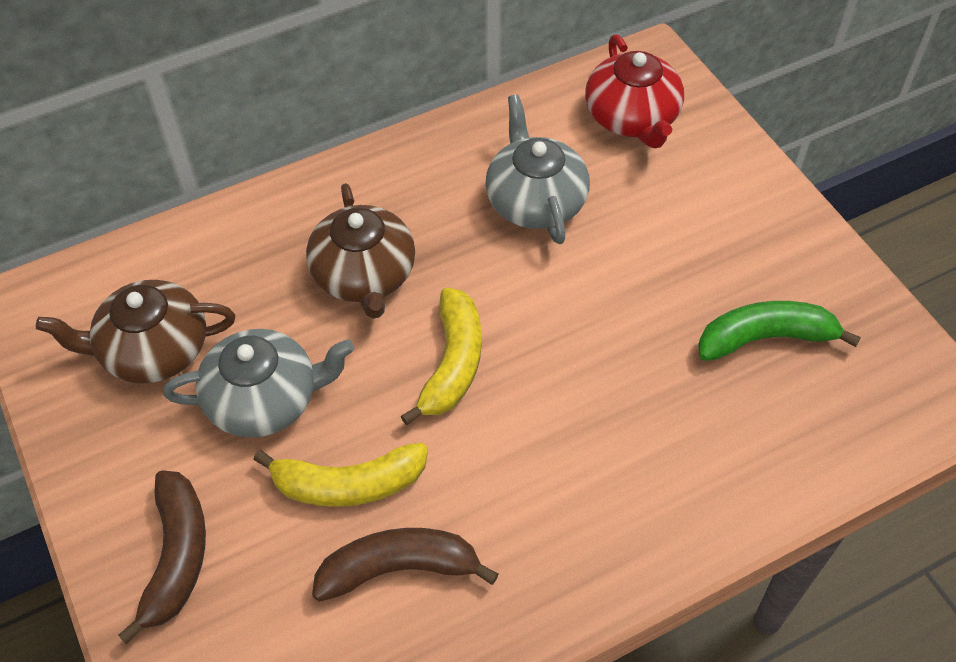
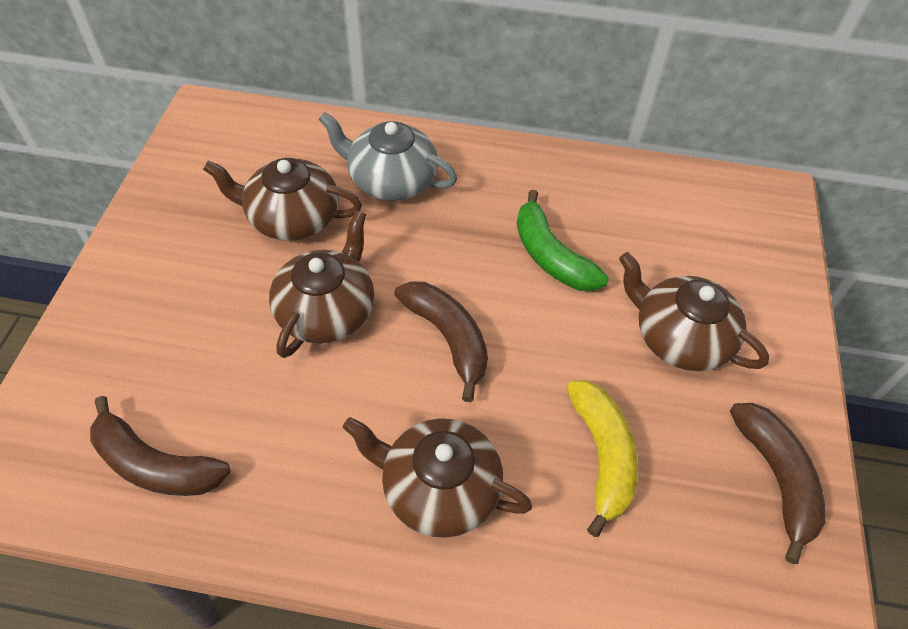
brown banana: [118,470,206,644] [312,528,499,602] = 2 -> [90,396,230,496] [394,281,488,402] [730,403,826,564] = 3
brown teapot: [36,280,235,384] [306,183,415,319] = 2 -> [203,158,362,241] [269,210,374,358] [343,417,532,538] [619,252,769,371] = 4
grey teapot: [163,329,354,438] [485,94,590,244] = 2 -> [318,112,457,201] = 1
red teapot: [585,34,684,148] = 1 -> none = 0
yellow banana: [253,443,428,507] [401,288,481,425] = 2 -> [566,380,638,537] = 1

